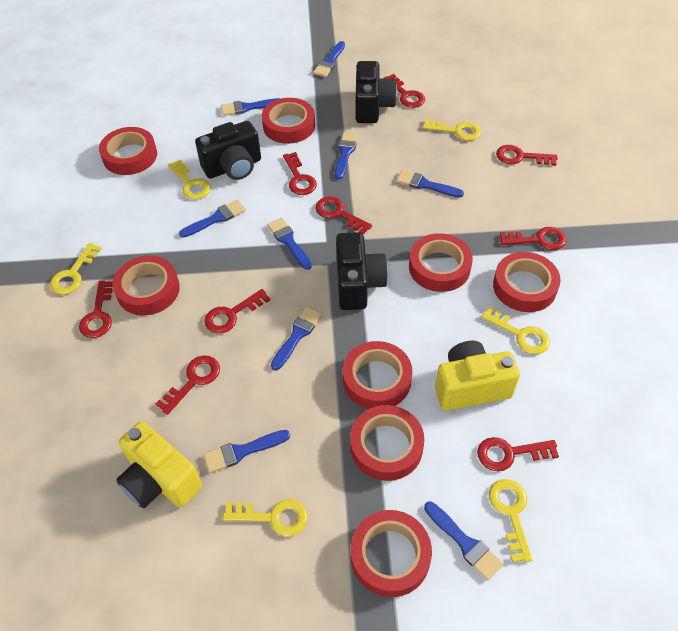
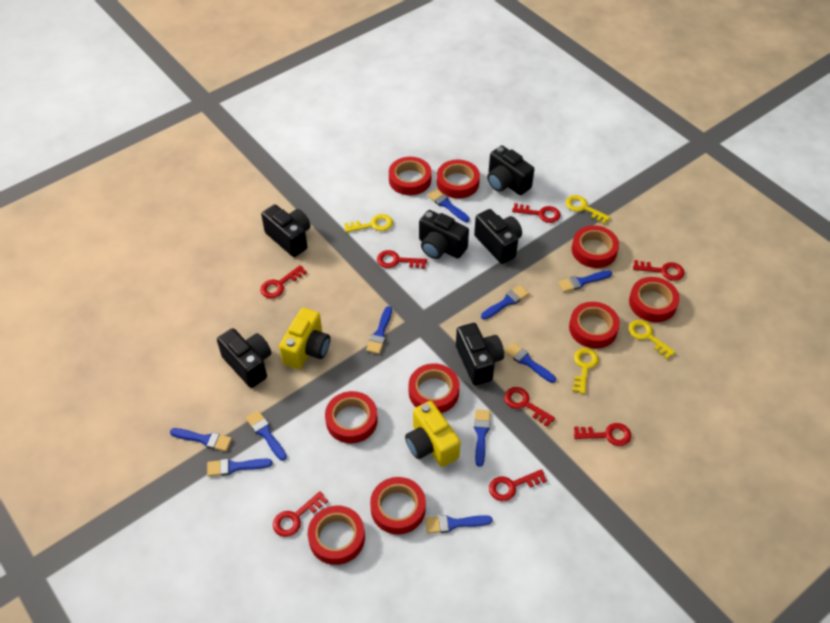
black camera: [195,121,261,180] [336,232,388,310] [356,61,397,123] = 3 -> [217,328,272,388] [261,204,311,257] [419,210,469,259] [456,323,504,385] [474,209,522,264] [487,145,535,195] = 6
blue brush: [179,200,246,238] [203,430,290,473] [221,98,280,116] [267,218,312,270] [271,306,322,370] [313,41,345,77] [335,132,358,180] [396,170,464,198] [424,501,503,581] = 9 -> [170,428,232,451] [207,459,272,477] [246,410,287,461] [366,306,392,354] [425,515,493,534] [427,189,470,222] [474,409,491,467] [481,285,529,320] [504,342,556,383] [558,270,612,292] = 10
red key: [79,281,113,338] [156,356,220,415] [204,289,270,333] [283,152,317,195] [315,196,372,234] [384,74,425,108] [477,437,559,471] [496,145,558,166] [500,227,567,250] = 9 -> [260,265,307,298] [273,491,328,537] [377,250,427,269] [489,469,547,501] [504,387,555,427] [512,203,561,223] [574,423,631,446] [633,260,684,281] = 8
red tape: [99,127,157,175] [112,255,180,316] [262,98,315,144] [343,341,412,409] [350,405,425,481] [351,510,432,597] [409,233,473,292] [493,252,561,312] = 8 -> [308,506,365,565] [325,391,378,443] [370,477,426,535] [389,157,432,195] [409,363,460,413] [437,160,480,199] [569,302,620,348] [572,225,619,268] [629,277,680,322] = 9
yellow key: [50,243,102,295] [168,160,211,200] [223,499,308,537] [423,119,481,141] [482,306,550,354] [489,479,533,562] = 6 -> [344,214,393,233] [566,195,611,224] [572,348,599,394] [628,320,676,359] = 4

